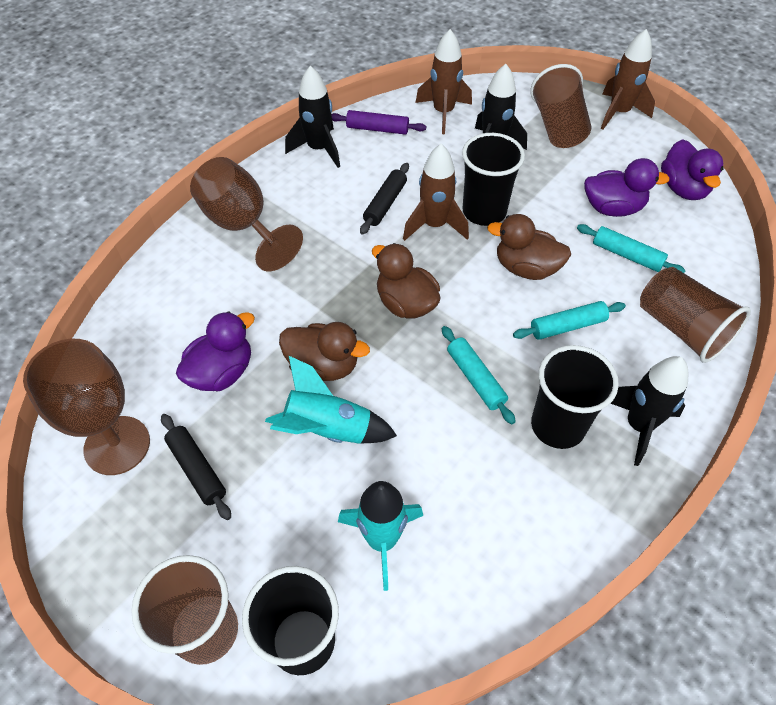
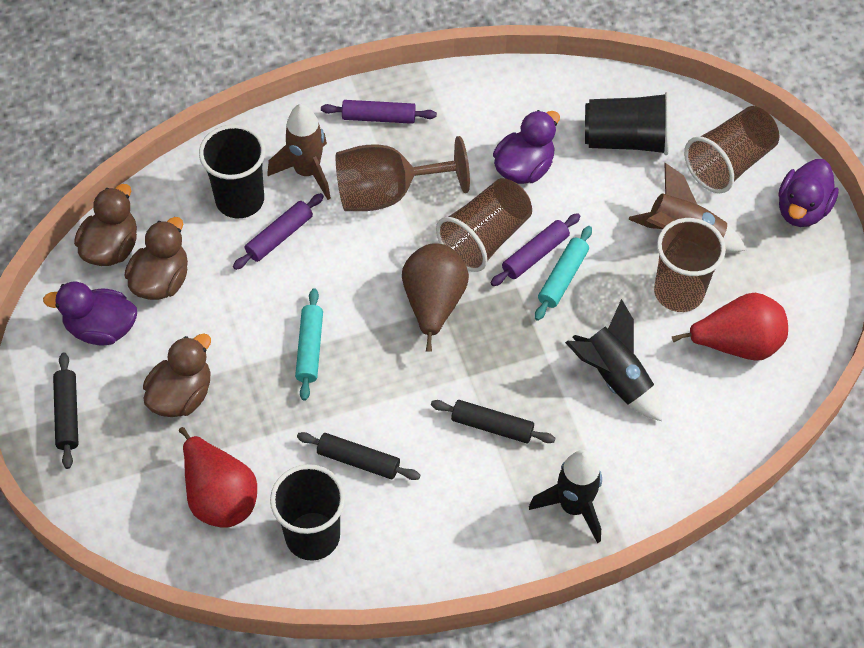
black rocket: [285,66,340,168] [475,64,527,150] [610,356,688,466] = 3 -> [529,450,602,543] [565,299,662,421] = 2
black rolling pin: [161,414,231,520] [360,163,409,235] = 2 -> [53,352,78,469] [297,432,420,480] [431,400,556,443] = 3
brown goblet: [23,339,150,475] [190,157,303,271] = 2 -> [336,136,470,211] = 1
brown pear: none = 0 -> [402,243,469,352] = 1
brown rocket: [403,144,469,241] [415,29,472,134] [601,29,655,129] = 3 -> [267,104,331,200] [628,163,746,253] = 2
purple rolling pin: [331,110,426,135] = 1 -> [233,193,324,270] [321,100,437,124] [491,213,580,286] = 3
red pear: none = 0 -> [179,427,257,528] [672,293,788,361] = 2
turquoise rocket: [265,356,397,444] [338,481,423,591] = 2 -> none = 0
turquoise rolling pin: [442,326,516,424] [513,301,626,340] [577,224,686,273] = 3 -> [295,288,323,401] [535,226,592,321] = 2

